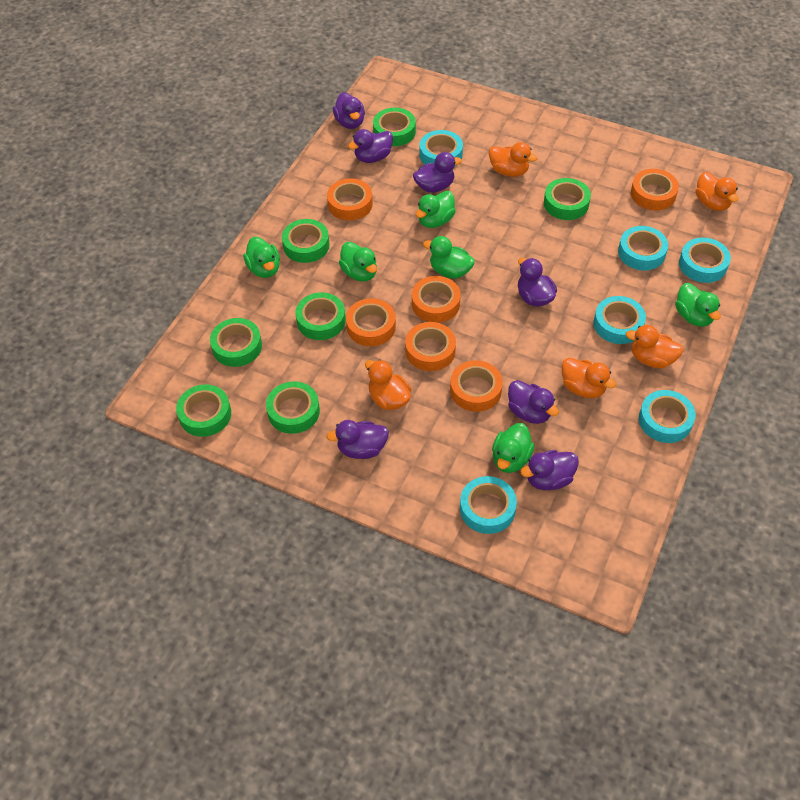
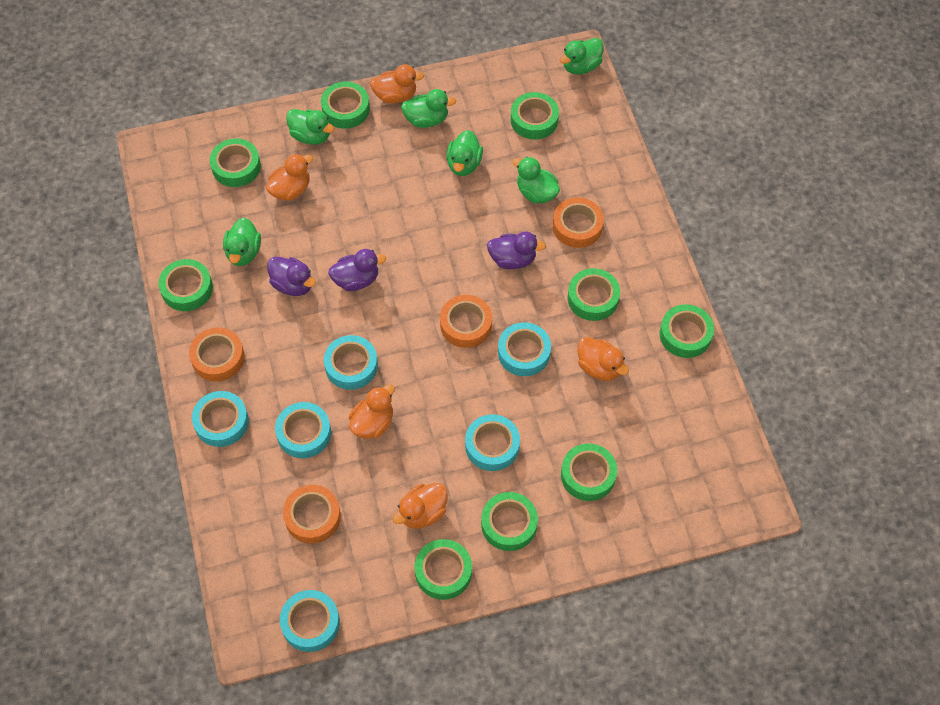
green tape: [176,384,231,437] [210,318,262,367] [266,381,320,434] [282,219,330,263] [295,292,346,340] [373,108,416,146] [544,178,591,220] = 7 -> [158,259,213,311] [210,138,261,187] [321,81,370,129] [415,539,472,600] [481,492,538,551] [511,92,559,140] [561,443,617,501] [568,268,620,321] [660,304,714,358] = 9
orange tape: [327,178,373,220] [346,298,396,346] [405,322,456,371] [412,276,461,323] [450,360,503,412] [631,169,679,211] = 6 -> [189,327,245,382] [283,485,341,544] [440,295,492,348] [553,197,604,248] = 4
purple duck: [326,420,389,459] [333,92,365,129] [348,129,393,163] [413,152,462,193] [508,380,559,424] [518,258,557,307] [520,450,579,490] = 7 -> [267,257,316,296] [328,249,386,291] [487,231,546,269] = 3

